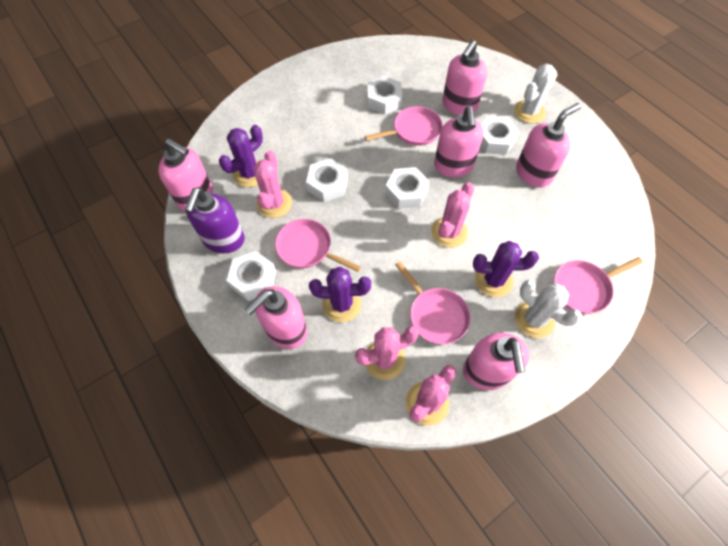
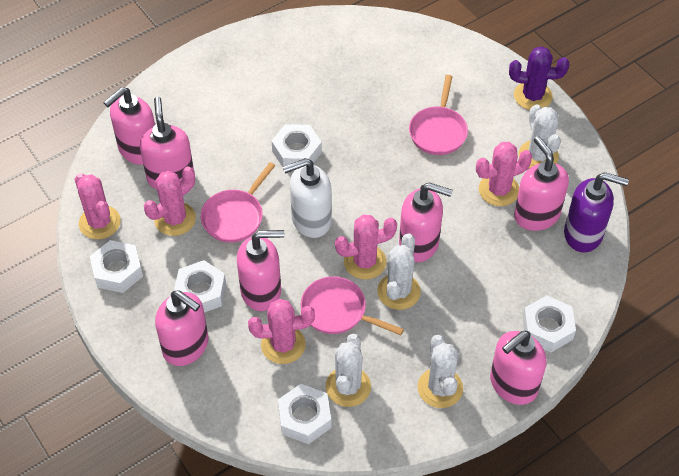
pink cactus: [254,150,292,218] [355,326,419,380] [406,365,456,426] [431,182,474,248] = 4 -> [75,173,121,239] [144,166,196,236] [248,299,315,364] [335,215,397,280] [476,142,532,206] = 5
pink pan: [275,219,361,272] [365,106,443,146] [395,261,471,344] [554,257,643,314] = 4 -> [201,162,276,243] [301,276,404,335] [409,75,468,155] = 3
pink soap dispenser: [158,138,213,212] [245,286,308,349] [434,106,484,177] [442,40,487,115] [463,333,530,390] [516,103,581,187] = 6 -> [103,87,155,165] [140,97,194,190] [155,290,208,366] [237,230,285,311] [399,183,453,262] [490,331,547,405] [514,136,569,231] = 7
purple cactus: [219,125,263,187] [309,267,371,322] [473,241,539,297] = 3 -> [509,46,569,110] = 1
white cactus: [514,64,558,123] [515,280,582,338] = 2 -> [325,334,371,407] [377,233,421,310] [418,335,463,408] [519,104,561,169] = 4
white soap dispenser: none = 0 -> [283,158,332,238] = 1

